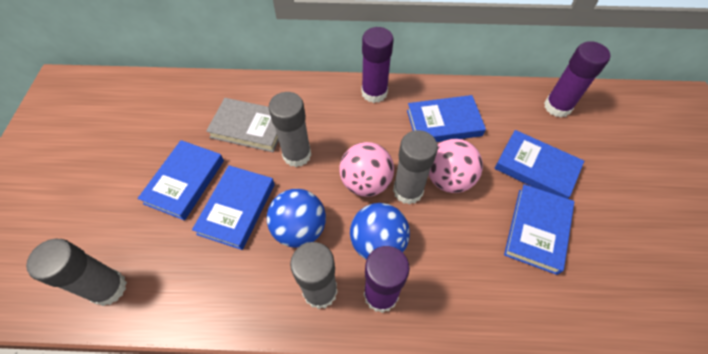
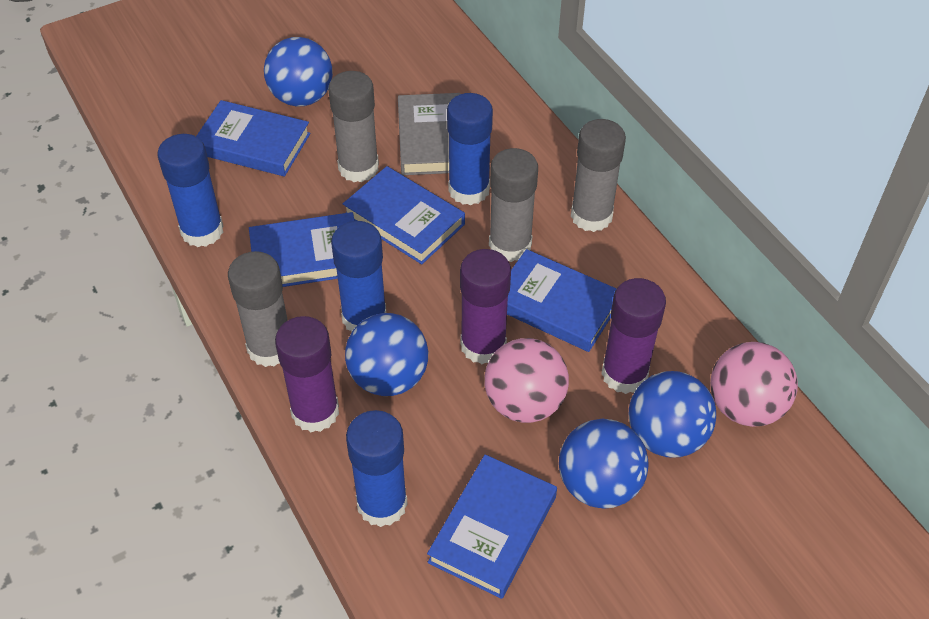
blue ball: [267,189,326,248] [350,203,410,260] = 2 -> [264,37,333,107] [345,313,428,396] [559,419,648,509] [629,371,716,457] = 4
blue glue stick: none = 0 -> [158,134,224,247] [331,221,386,332] [346,410,408,527] [447,93,493,205] = 4

